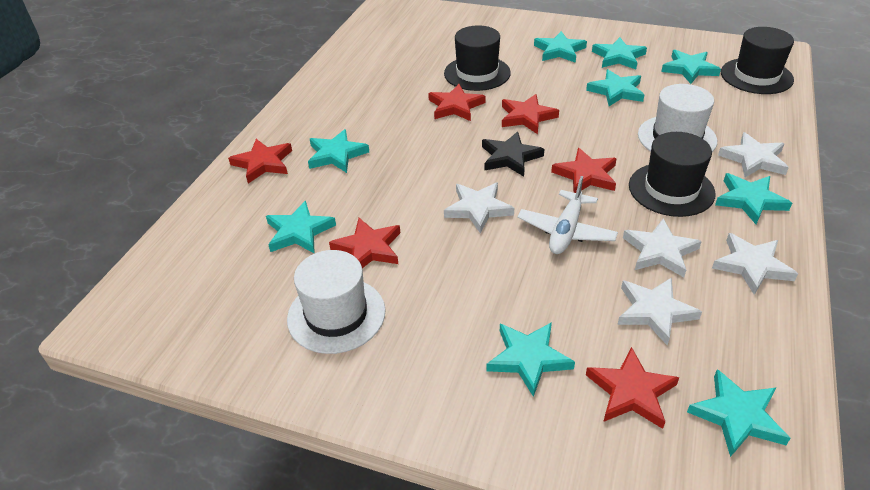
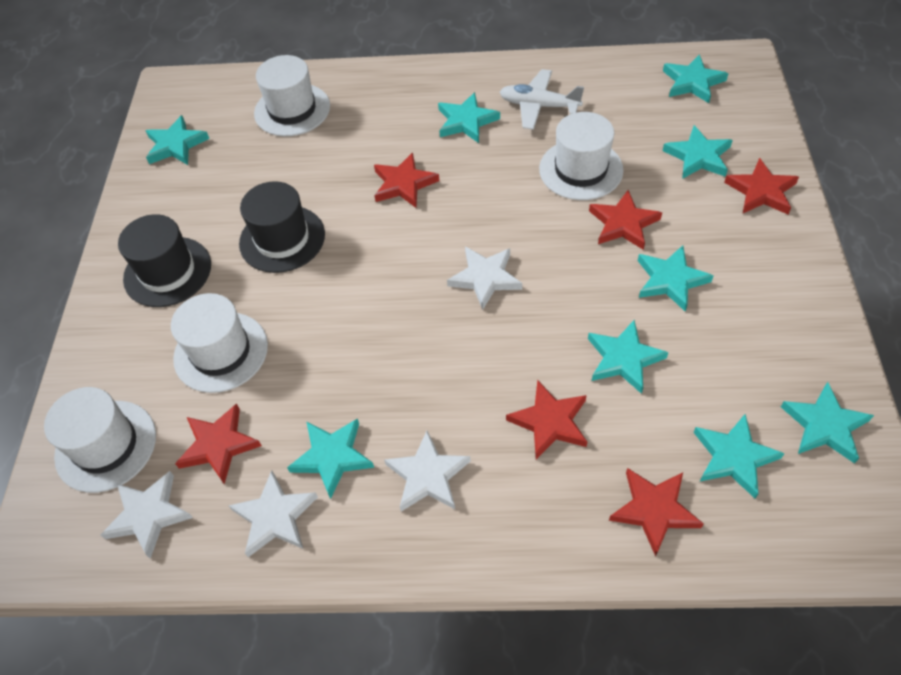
black hat: [444,25,511,91] [629,132,716,217] [721,27,794,94] = 3 -> [118,214,211,307] [239,181,325,273] = 2
black star: [482,132,544,177] = 1 -> none = 0
white hat: [287,250,385,354] [638,84,717,152] = 2 -> [44,387,156,493] [171,293,268,393] [254,55,330,136] [539,112,623,200] = 4
white star: [444,182,514,234] [617,277,702,345] [623,219,702,277] [712,233,798,295] [718,132,789,177] = 5 -> [100,471,193,559] [228,470,318,557] [384,431,471,511] [447,247,522,310] = 4

